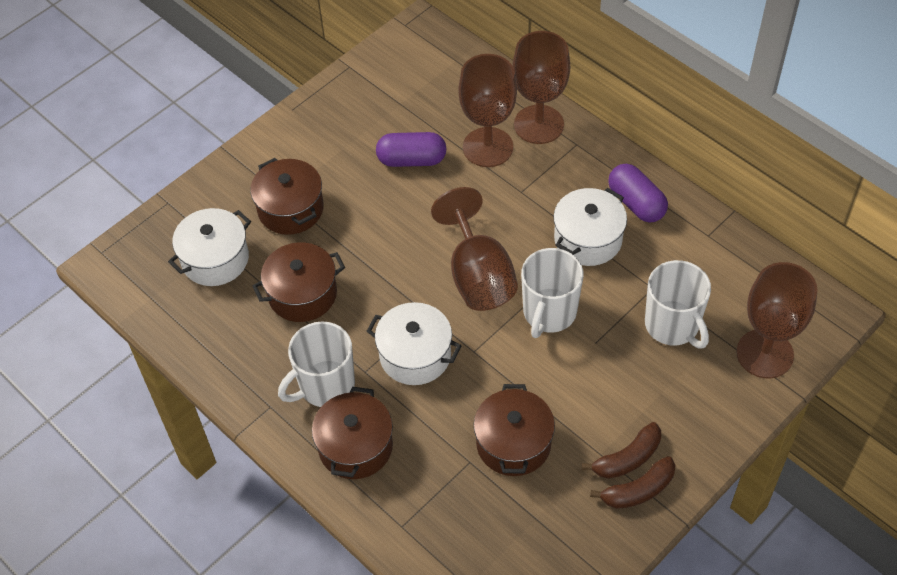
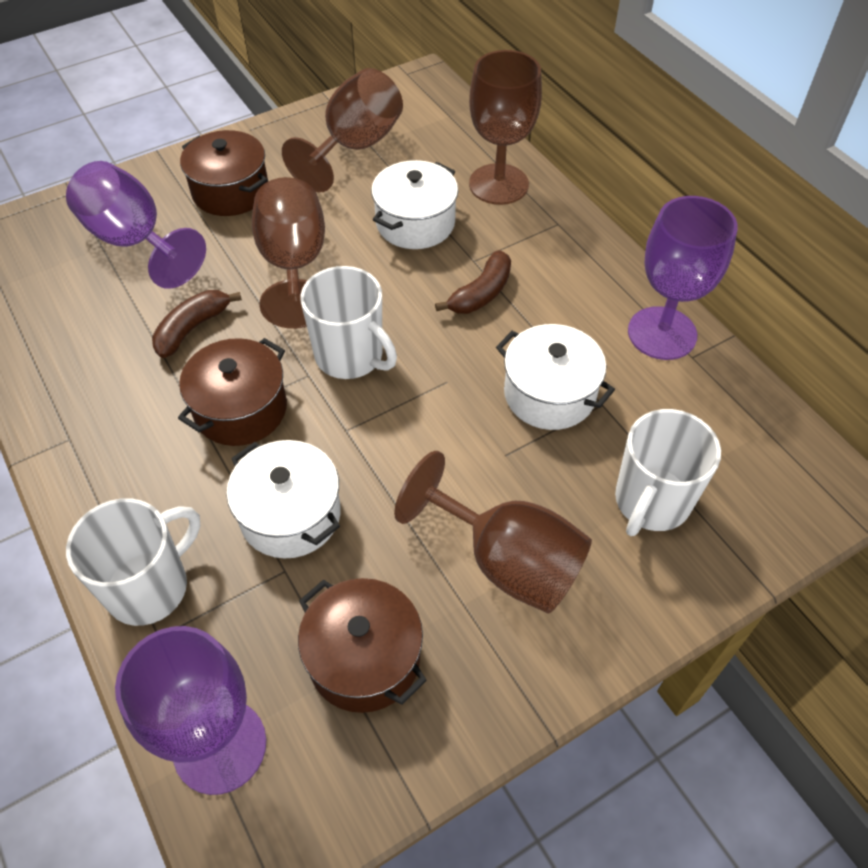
brown pot: [251,158,324,235] [252,242,345,322] [312,387,393,479] [474,384,555,476] = 4 -> [178,338,287,446] [180,130,268,216] [298,578,427,713] = 3
purple capsule: [376,132,447,167] [608,163,668,222] = 2 -> none = 0
purple goblet: none = 0 -> [66,161,206,289] [115,626,266,795] [628,196,738,360] = 3

